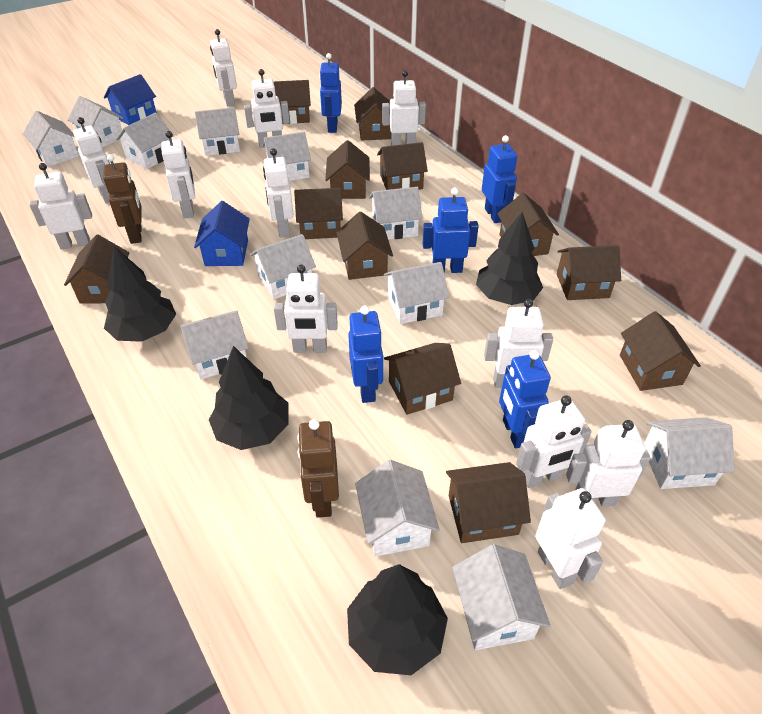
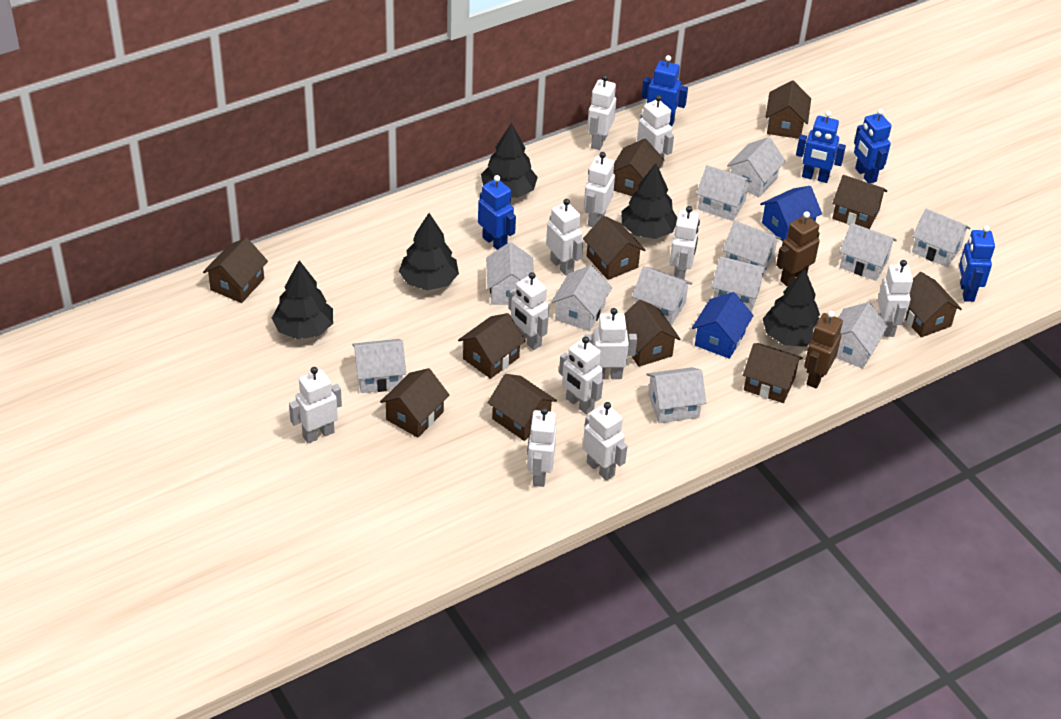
black tree: [104,246,176,342] [209,346,289,450] [347,564,448,675] [476,212,543,305] = 4 -> [272,260,333,339] [399,213,459,290] [481,123,538,198] [621,163,677,239] [763,269,820,347] = 5
brown house: [64,234,129,304] [273,80,311,124] [294,188,343,239] [325,140,370,199] [336,211,393,280] [354,87,391,141] [377,142,428,190] [384,343,461,415] [446,462,531,543] [497,193,559,256] [557,245,621,300] [620,311,701,391] = 12 -> [203,238,268,303] [380,368,449,438] [458,313,525,379] [488,374,557,441] [583,216,645,280] [613,139,664,196] [624,299,680,367] [743,343,803,403] [765,80,811,139] [832,175,887,229] [905,272,962,337] = 11

